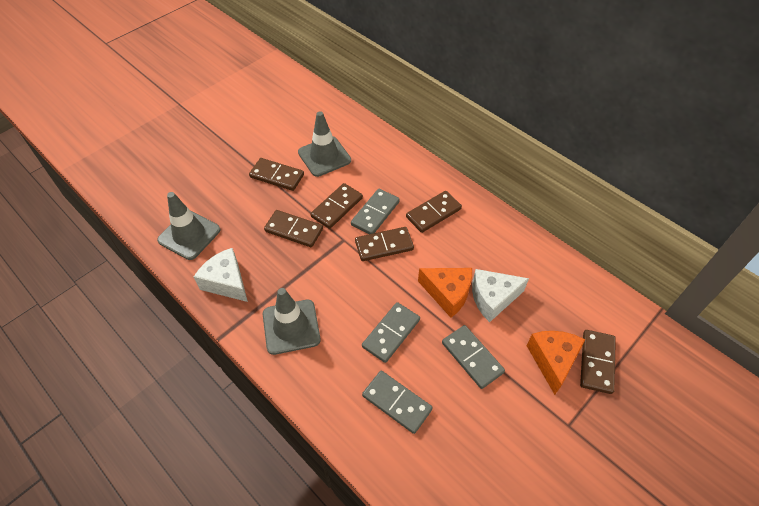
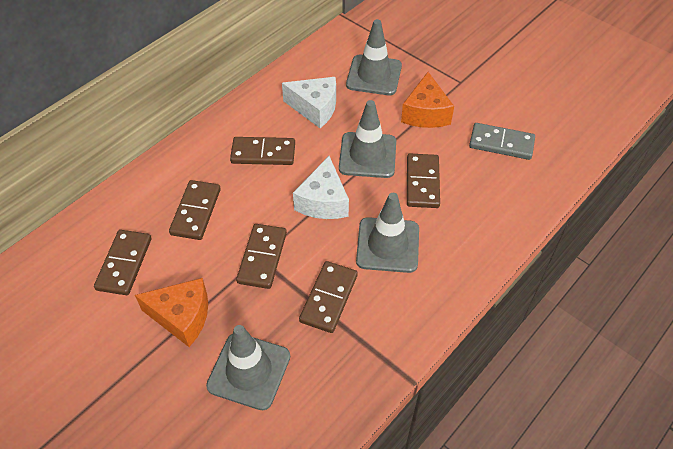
grey domino: [351,189,400,234] [362,302,420,363] [362,371,433,434] [442,325,505,389] = 4 -> [469,123,535,160] = 1
grey traffic cone: [157,192,220,260] [263,288,321,355] [298,111,351,177] = 3 -> [206,325,290,410] [339,100,396,178] [346,19,402,95] [356,193,419,273] = 4

